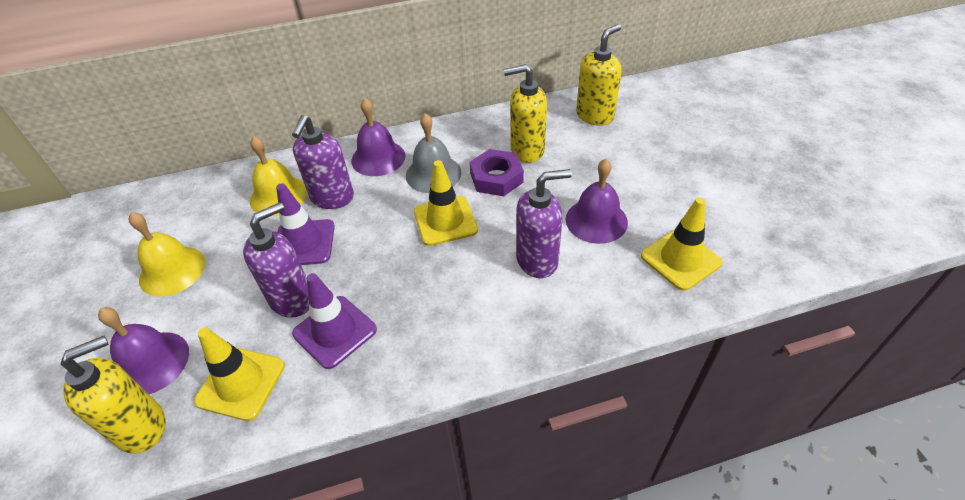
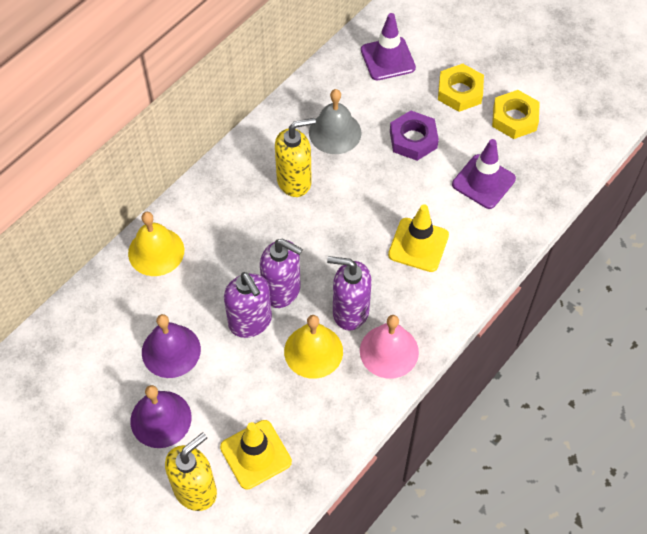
pink bell: none = 0 -> [360,315,419,379] = 1
purple bell: [98,307,189,394] [351,98,406,176] [566,159,628,244] = 3 -> [130,385,192,448] [142,314,201,378] = 2
yellow nut: none = 0 -> [438,64,484,112] [492,90,540,139] = 2
yellow soap dispenser: [61,336,166,453] [503,64,547,163] [576,24,622,126] = 3 -> [165,433,217,511] [275,118,316,197] = 2
yellow traffic cone: [194,327,285,421] [414,160,478,246] [641,197,723,291] = 3 -> [220,420,292,490] [388,204,449,272] = 2

